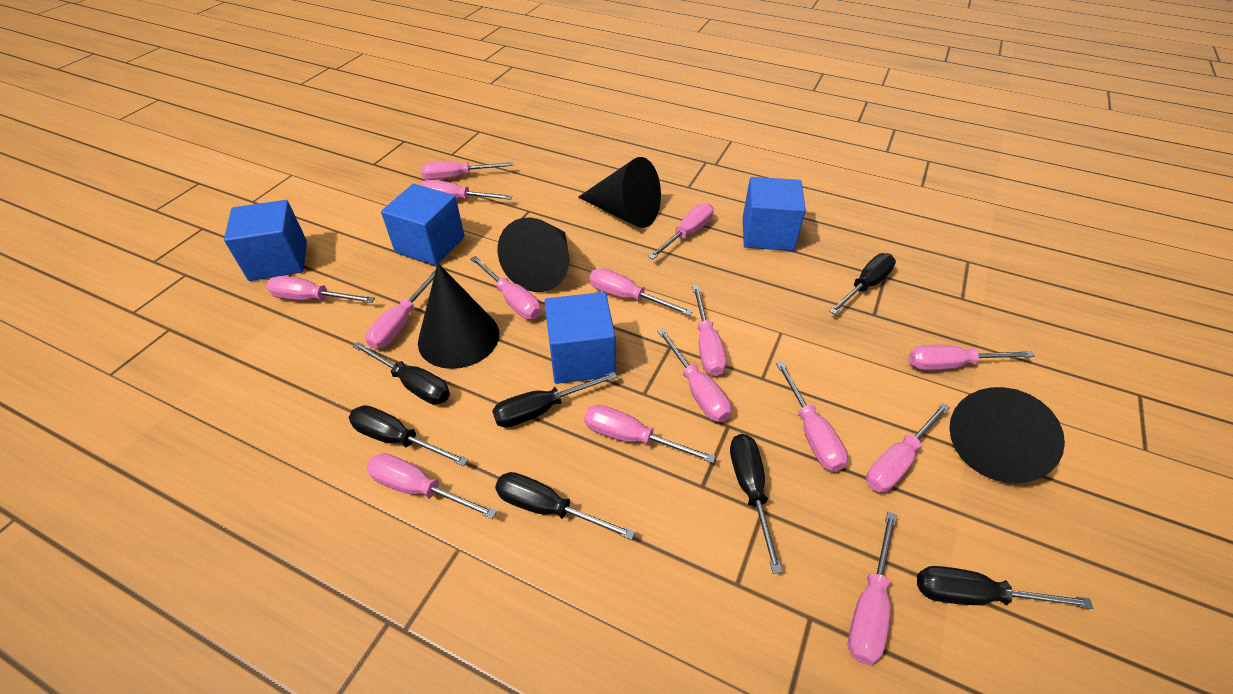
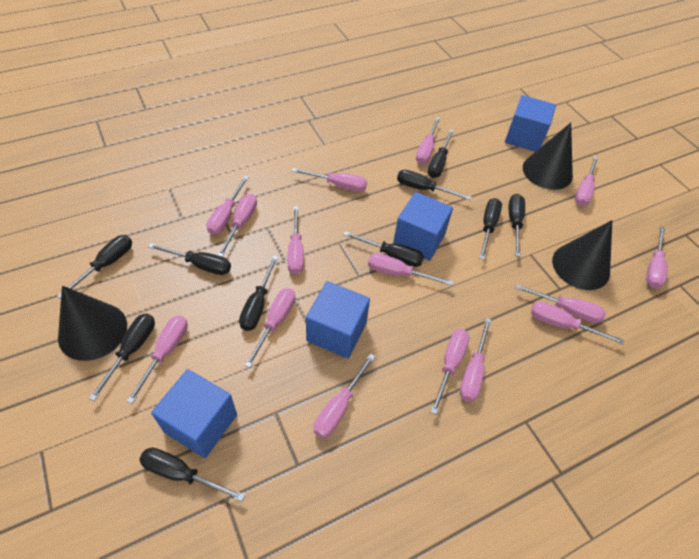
black cone: [418,263,499,369] [497,217,569,292] [578,157,661,228] [949,387,1065,483] = 4 -> [58,286,127,361] [523,123,573,190] [552,220,612,290] = 3
black screwdriver: [349,405,469,466] [353,342,450,405] [492,372,617,428] [495,472,635,540] [730,434,782,574] [829,253,896,314] [917,566,1093,609] = 7 -> [57,235,132,299] [89,314,155,401] [139,448,245,502] [148,243,231,275] [239,255,278,331] [343,231,424,267] [397,170,472,200] [428,130,454,178] [479,198,502,260] [509,194,525,257] = 10

